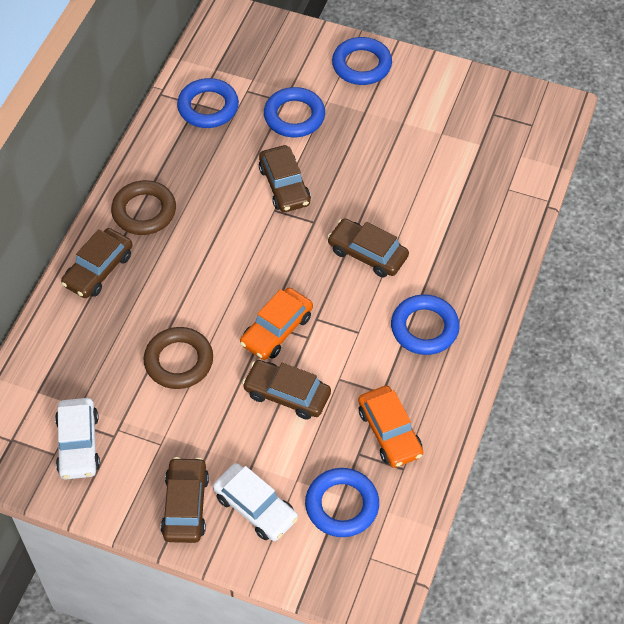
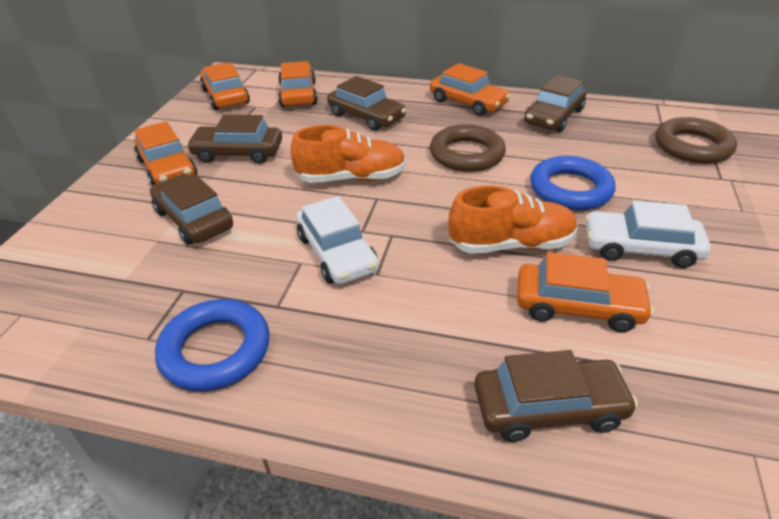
blue ring: [177,78,239,128] [264,87,325,137] [305,468,379,537] [332,37,392,85] [391,294,460,355] = 5 -> [155,299,269,391] [530,156,615,210] = 2
orange car: [240,288,313,360] [358,386,423,468] = 2 -> [134,121,197,186] [200,62,250,110] [278,61,318,107] [430,63,511,116] [517,252,654,332] = 5
orange shoe: none = 0 -> [290,125,406,183] [449,186,578,254] = 2

